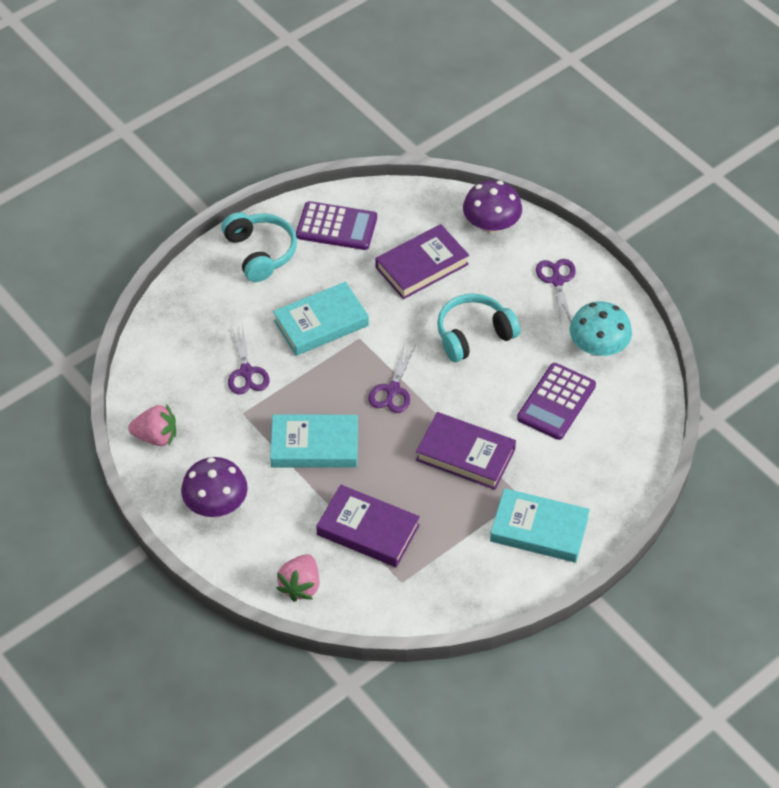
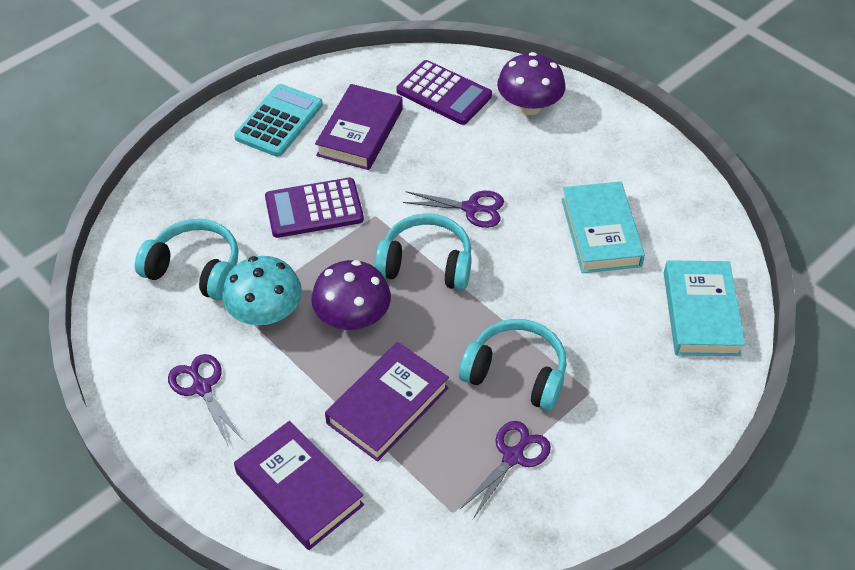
pink strawberry: [128,404,176,446] [276,554,320,602] = 2 -> none = 0
turquoise book: [270,414,358,468] [273,282,369,356] [490,488,590,562] = 3 -> [561,182,645,273] [664,260,745,356] = 2
turquoise calculator: none = 0 -> [234,84,323,157] = 1
turquoise headphones: [222,212,297,282] [437,293,520,362] = 2 -> [135,219,238,300] [374,213,472,290] [459,319,567,411] = 3

